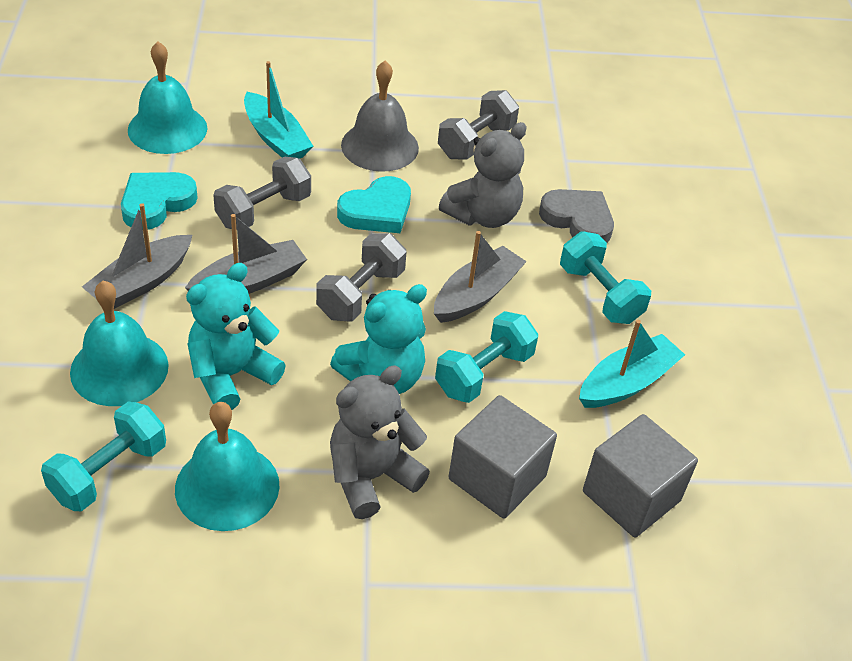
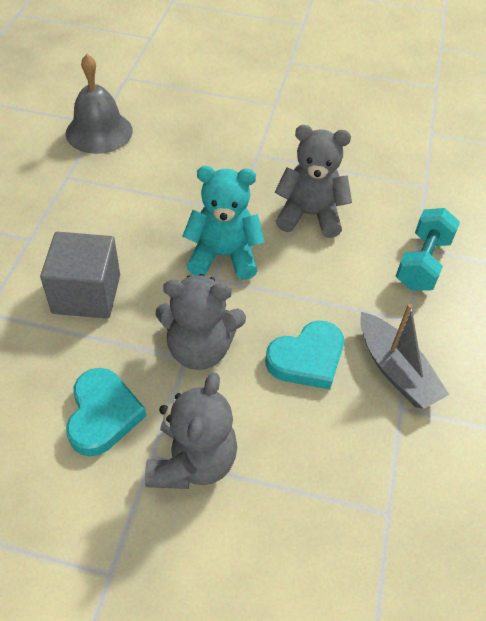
grey boat: [82,203,192,309] [185,214,307,294] [434,231,527,323] = 3 -> [360,304,449,409] = 1
grey cube: [449,395,557,519] [583,414,698,538] = 2 -> [40,232,120,318] = 1
grey dumbbell: [213,157,311,230] [316,233,406,322] [438,90,519,159] = 3 -> none = 0
grey heart: [539,189,614,243] = 1 -> none = 0
grey teddy bear: [330,365,430,519] [439,122,527,228] = 2 -> [145,372,237,489] [156,274,246,370] [275,125,352,238] = 3
turquoise bell: [70,281,169,406] [128,42,207,154] [175,402,279,531] = 3 -> none = 0
turquoise boat: [244,61,313,159] [579,320,685,408] = 2 -> none = 0
turquoise dumbbell: [41,401,166,511] [435,311,538,403] [560,231,651,324] = 3 -> [396,208,460,291] = 1
turquoise teddy bear: [186,263,286,410] [330,284,427,394] = 2 -> [182,166,265,280] = 1

